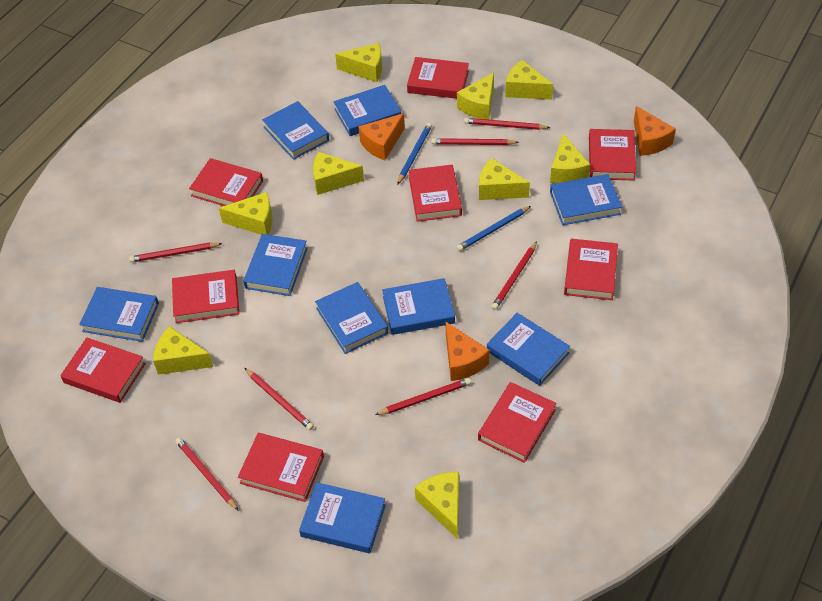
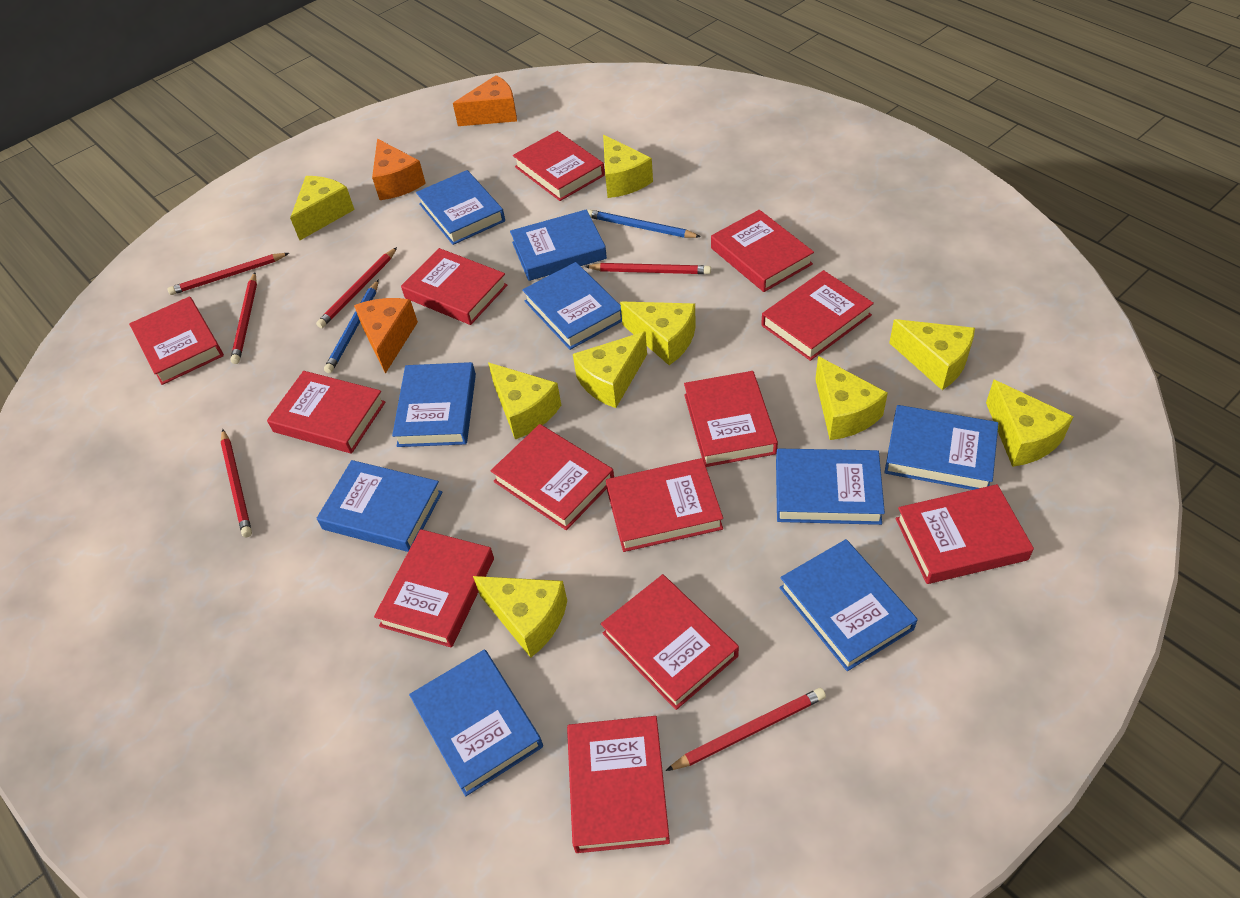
red book: [60,338,146,403] [172,270,239,323] [189,158,263,206] [238,433,324,502] [407,57,469,99] [408,165,462,222] [478,382,557,463] [564,239,618,300] [589,129,636,181] = 9 -> [129,296,224,385] [267,371,385,453] [374,529,494,648] [401,248,507,325] [491,424,614,530] [513,131,605,201] [567,716,670,853] [601,574,739,710] [606,458,723,552] [684,371,778,467] [711,210,814,292] [761,270,874,361] [896,484,1034,584] = 13
red pencil: [129,243,223,262] [175,437,239,511] [245,368,314,430] [375,378,471,415] [431,138,519,145] [464,118,550,130] [491,242,537,310] = 7 -> [168,253,289,295] [221,429,252,537] [230,272,257,364] [316,247,397,328] [585,263,711,274] [666,688,826,771] = 6

